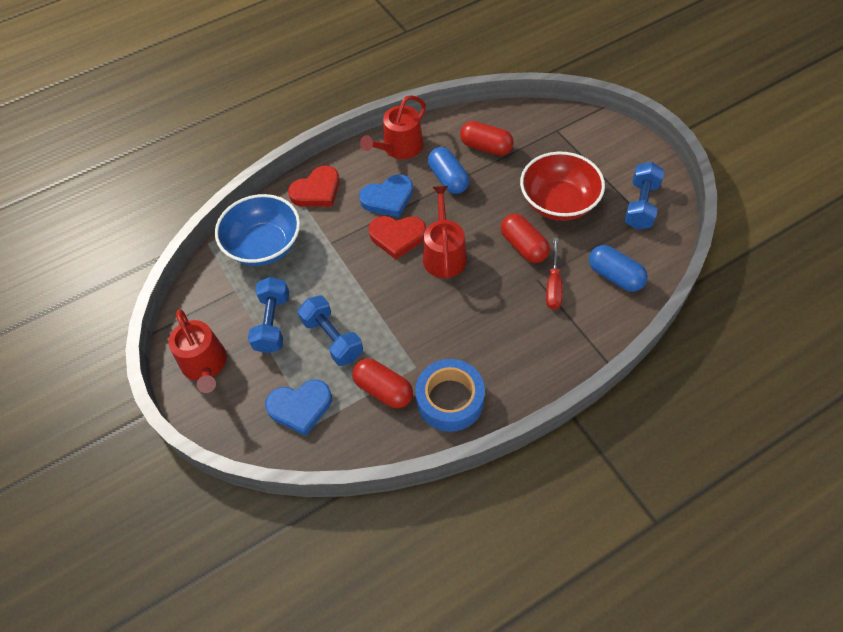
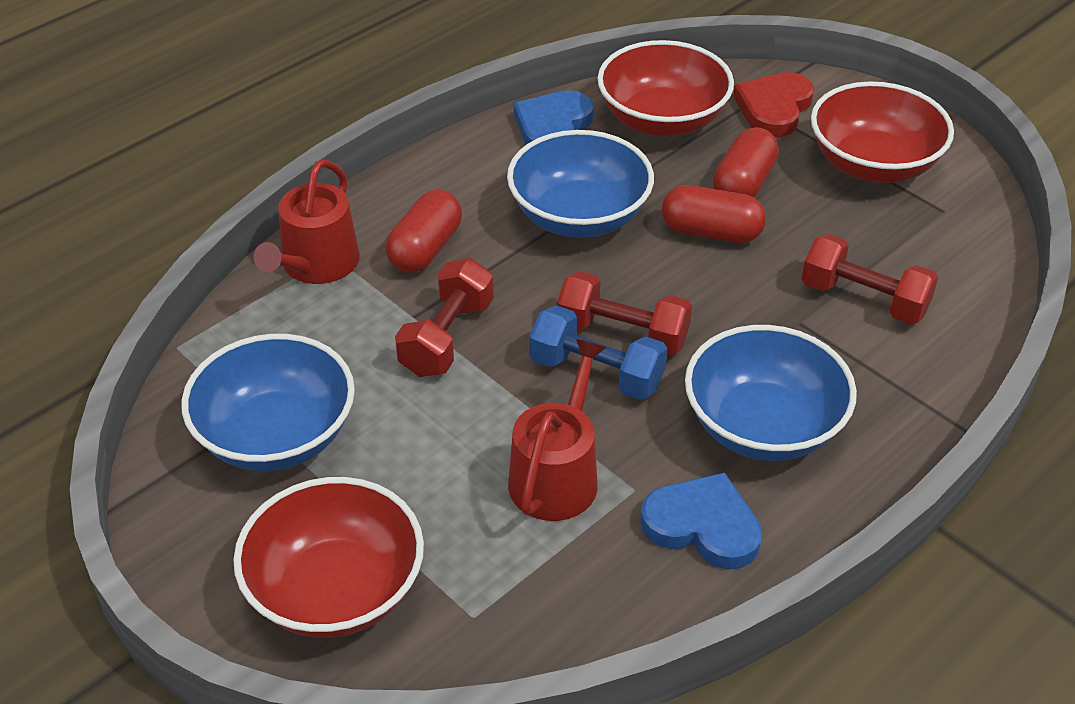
blue bowl: [215,194,300,266] = 1 -> [181,334,355,471] [507,130,654,238] [685,325,857,461] = 3
blue capsule: [428,147,469,194] [589,245,648,292] = 2 -> none = 0
blue dumbbell: [248,277,289,353] [298,296,363,366] [624,162,665,230] = 3 -> [529,305,667,400] = 1
blue tape: [415,359,485,432] = 1 -> none = 0
red bowl: [520,151,605,221] = 1 -> [233,477,424,638] [597,40,734,137] [811,81,954,183] = 3
red dumbbell: none = 0 -> [395,258,494,377] [557,271,692,356] [802,234,938,324] = 3
red heart: [288,165,340,207] [369,216,426,260] = 2 -> [733,72,814,137] = 1
red screwdriver: [546,238,563,310] = 1 -> none = 0
red watering can: [168,309,226,393] [360,95,426,159] [423,186,467,279] = 3 -> [254,159,360,284] [508,339,607,521] = 2

